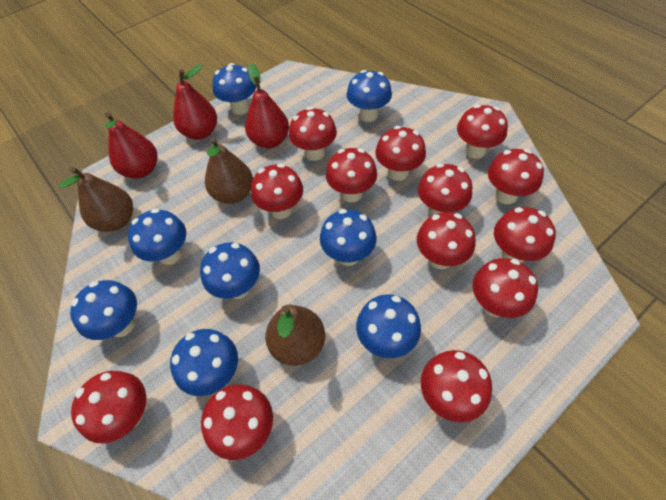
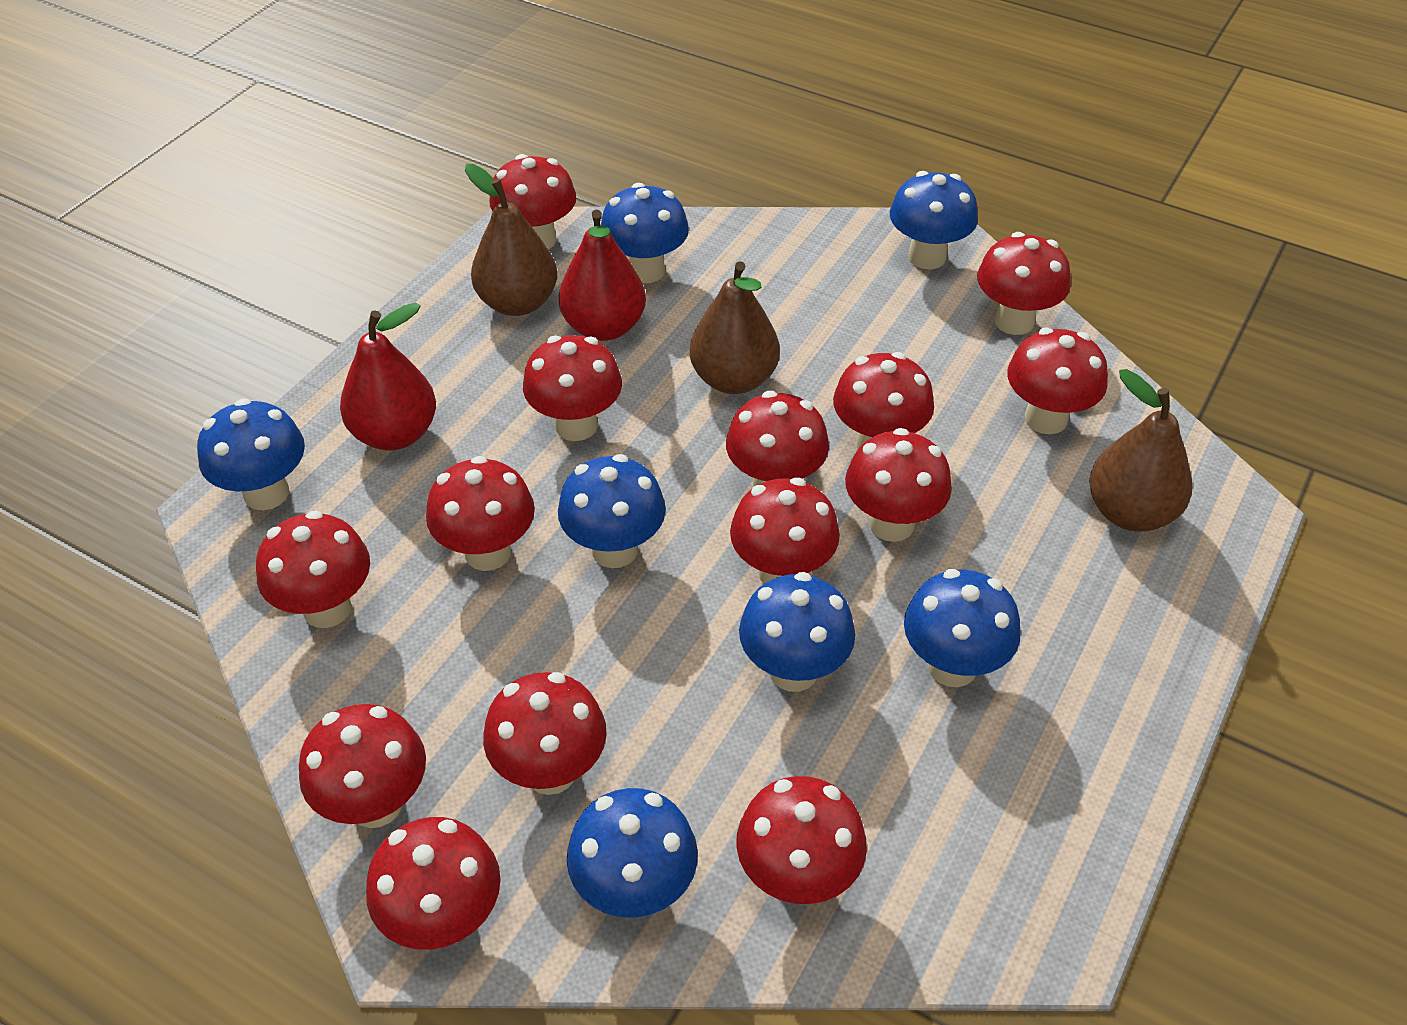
blue mushroom: [70,280,137,340] [128,209,186,265] [170,329,238,396] [200,242,260,299] [212,63,256,115] [320,209,377,266] [347,70,392,122] [356,294,421,358] = 8 -> [197,399,305,510] [558,454,666,568] [567,788,698,918] [601,183,689,283] [739,572,855,692] [890,171,978,269] [904,569,1020,687] = 7
red mushroom: [71,371,146,444] [201,384,273,460] [251,164,303,219] [289,107,337,161] [326,148,377,202] [375,126,426,181] [417,212,476,269] [418,163,472,216] [421,350,492,422] [457,104,508,159] [473,258,538,318] [488,149,544,204] [494,207,556,263] = 13 -> [256,511,370,628] [299,704,426,828] [366,817,501,950] [426,456,535,571] [483,672,606,795] [489,154,576,250] [523,335,622,441] [726,391,829,487] [730,477,840,584] [736,776,867,904] [833,352,934,448] [845,428,952,542] [977,232,1071,335] [1007,328,1108,434] = 14
red pear: [105,112,157,179] [173,64,217,140] [245,63,289,148] = 3 -> [340,303,436,450] [559,210,646,341] = 2

